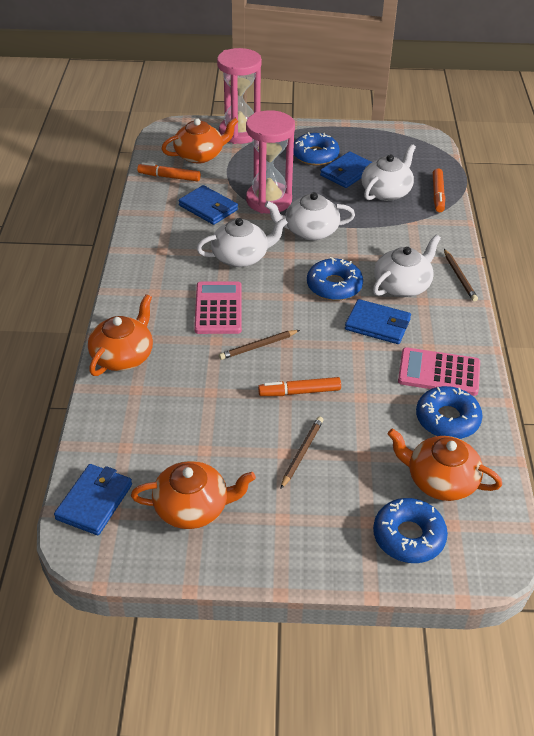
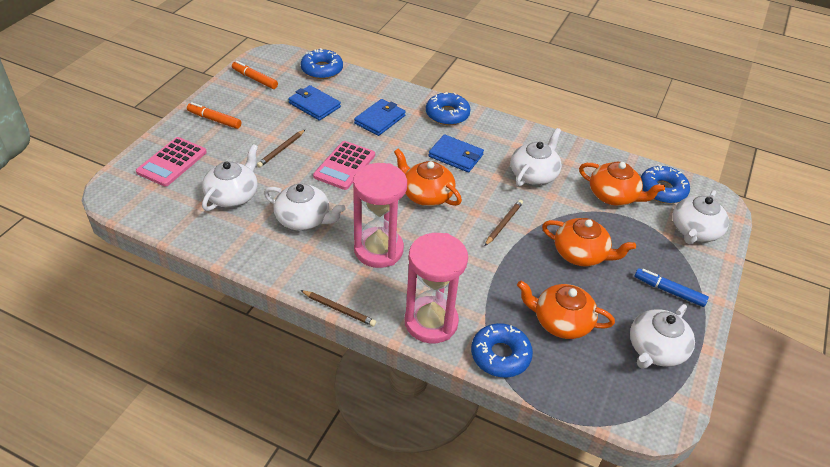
blue marker: none = 0 -> [635,268,709,307] = 1
blue wallet: [54,464,132,535] [179,185,238,225] [320,151,372,188] [345,299,411,344] = 4 -> [288,85,341,121] [354,99,406,136] [428,134,484,172] = 3
orange marker: [137,162,201,182] [258,377,341,396] [433,168,445,212] = 3 -> [187,102,241,129] [232,61,278,89] = 2
white teapot: [196,218,288,267] [265,192,355,241] [361,144,416,201] [373,234,441,297] = 4 -> [202,144,258,211] [264,183,345,231] [510,128,562,187] [630,304,695,369] [673,190,729,244] = 5

